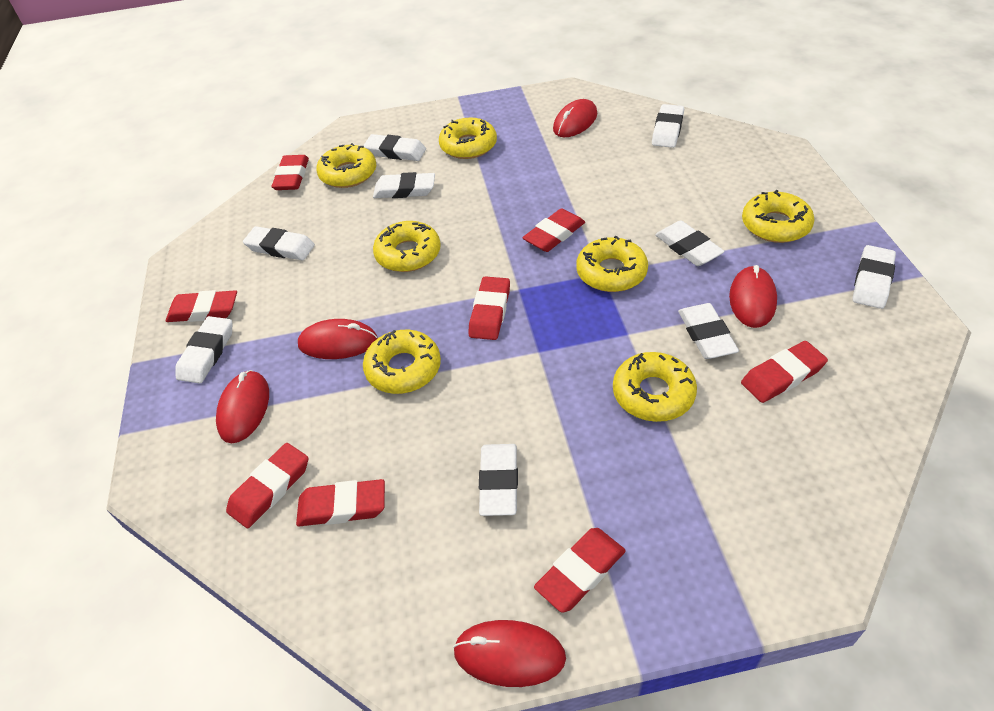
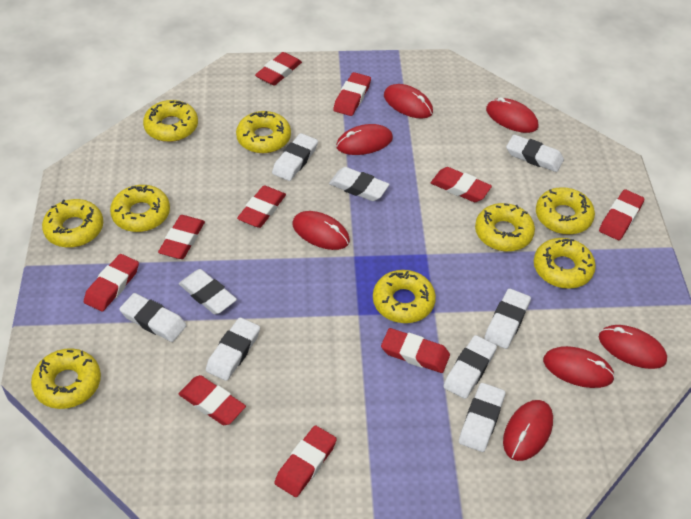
red eraser: [166,290,237,322] [226,443,308,528] [272,155,309,190] [296,479,385,526] [468,276,510,340] [522,208,585,252] [534,528,626,613] [741,341,828,403] = 8 -> [84,254,139,312] [158,215,205,259] [178,375,246,425] [237,185,286,228] [255,52,302,86] [274,426,337,497] [333,72,371,116] [381,328,450,373] [431,167,492,202] [599,189,644,240] = 10
red mouse: [216,370,269,443] [298,319,377,359] [453,620,566,687] [553,99,597,137] [729,265,777,328] = 5 -> [293,211,350,250] [336,124,393,155] [384,84,433,119] [486,97,539,133] [503,400,553,461] [543,346,615,388] [599,325,667,369] = 7
yellow donut: [316,143,376,188] [363,330,441,394] [373,221,441,272] [439,117,497,159] [576,236,648,292] [613,352,697,422] [742,190,814,243] = 7 -> [31,348,101,409] [42,199,103,248] [110,185,170,232] [143,100,198,142] [236,111,291,153] [373,270,436,323] [475,203,535,251] [534,238,596,289] [536,187,595,235] = 9

